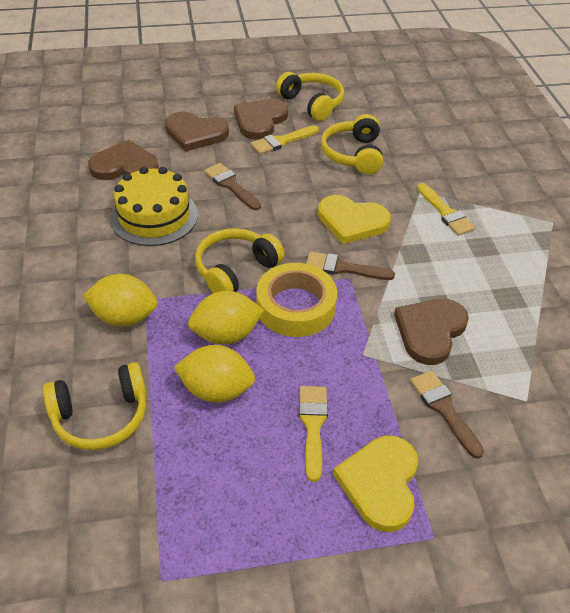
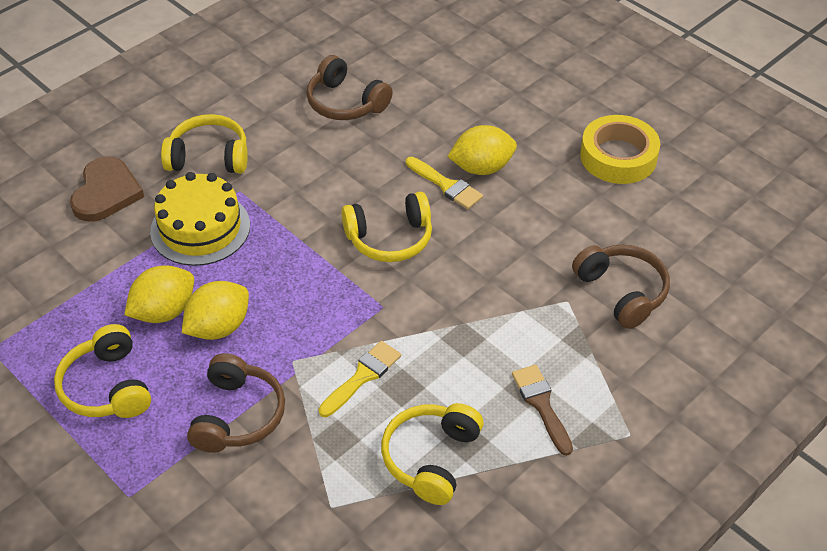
brown brush: [204,163,261,210] [306,251,395,280] [410,371,484,459] = 3 -> [512,365,573,456] = 1
brown headphones: none = 0 -> [187,353,285,453] [307,55,393,120] [572,244,670,329] = 3
brown heart: [88,140,159,180] [165,112,229,152] [234,99,288,140] [394,299,469,365] = 4 -> [70,156,144,222] = 1
yellow brush: [251,125,319,154] [299,386,328,482] [417,183,476,236] = 3 -> [319,341,401,417] [406,157,483,209] = 2
yellow heart: [318,195,391,244] [333,436,418,532] = 2 -> none = 0

